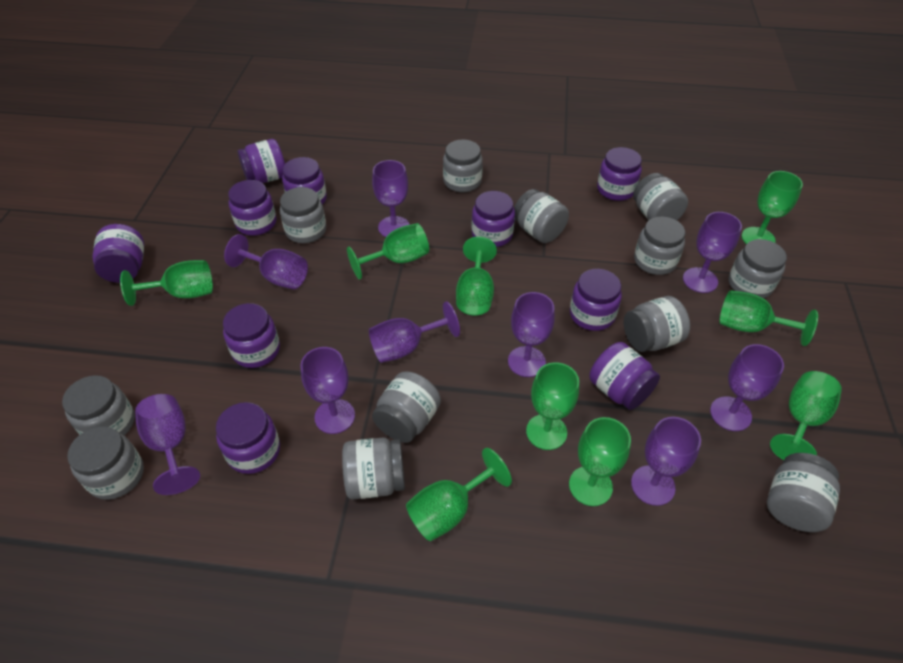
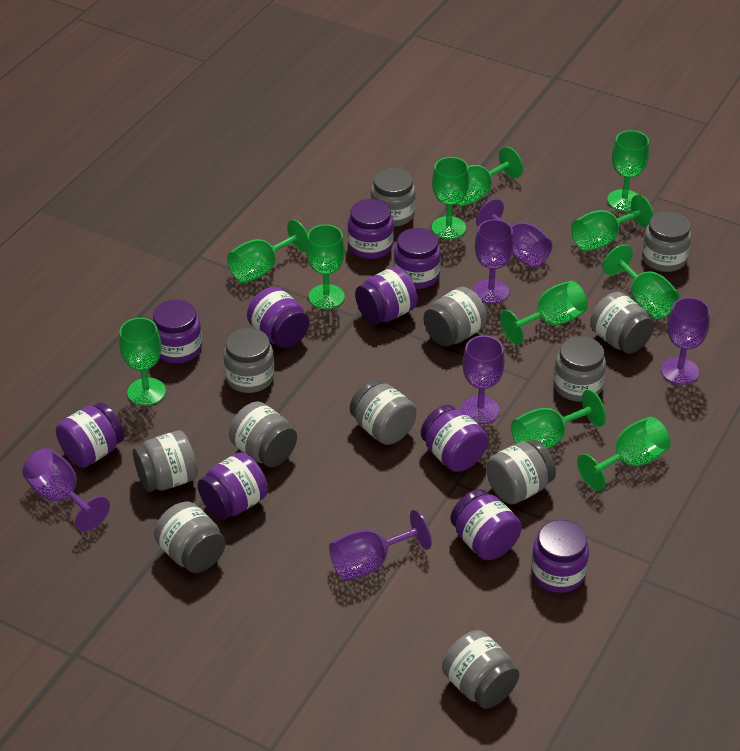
green goblet: [120,260,213,306] [347,223,429,280] [406,448,512,541] [456,236,497,316] [526,362,579,450] [569,417,631,506] [719,290,818,346] [742,171,803,244] [770,371,842,460] = 9 -> [119,318,166,406] [227,219,308,283] [306,224,345,309] [432,157,469,239] [457,147,523,206] [500,281,588,345] [511,389,606,449] [571,195,654,252] [577,417,671,491] [603,245,679,319] [607,130,649,211] = 11
purple goblet: [135,394,200,495] [224,234,308,289] [300,347,355,434] [369,301,460,363] [372,160,410,237] [508,292,555,377] [631,417,701,506] [683,212,742,293] [710,344,784,431] = 9 -> [22,448,110,532] [329,510,432,581] [461,336,505,424] [473,219,514,304] [476,199,552,267] [661,297,710,385] = 6

